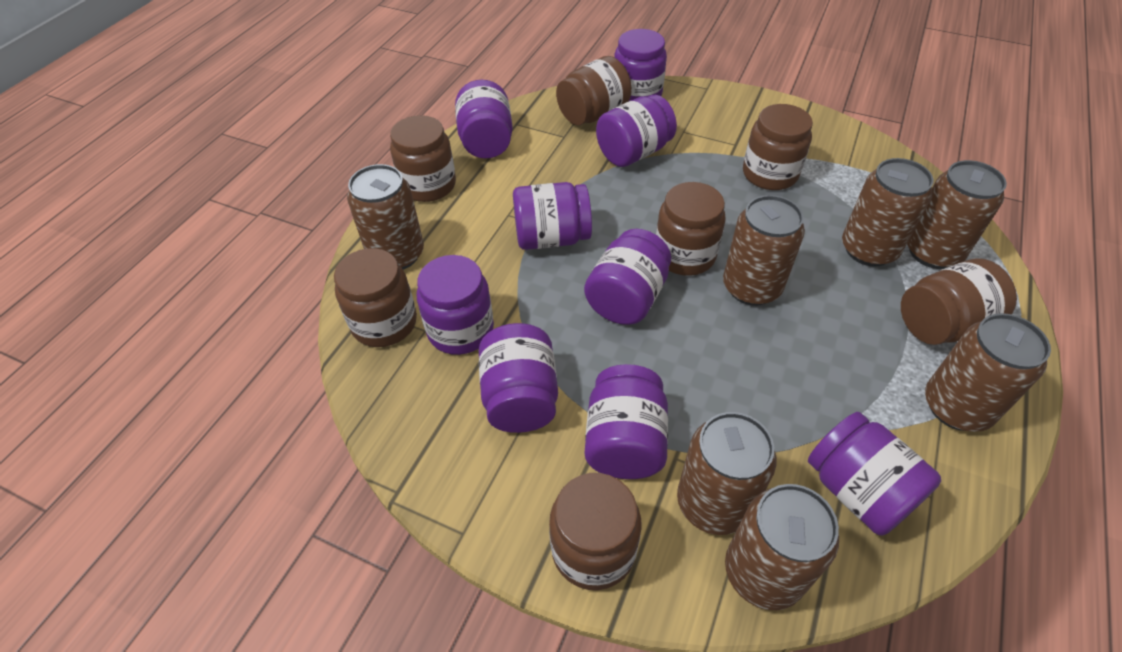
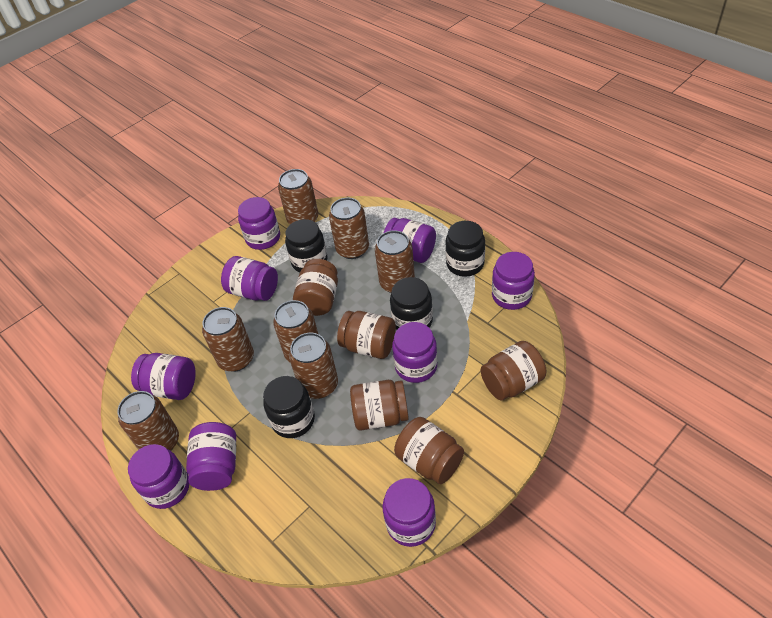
black jar: none = 0 -> [263,376,315,438] [285,219,327,272] [390,277,433,329] [445,221,485,277] = 4
brown jar: [334,248,417,347] [390,115,456,202] [549,473,642,590] [556,56,632,125] [656,182,726,276] [743,104,813,190] [901,258,1017,345] = 7 -> [293,259,338,316] [337,311,396,359] [350,380,409,430] [394,417,464,484] [481,341,547,401] = 5

